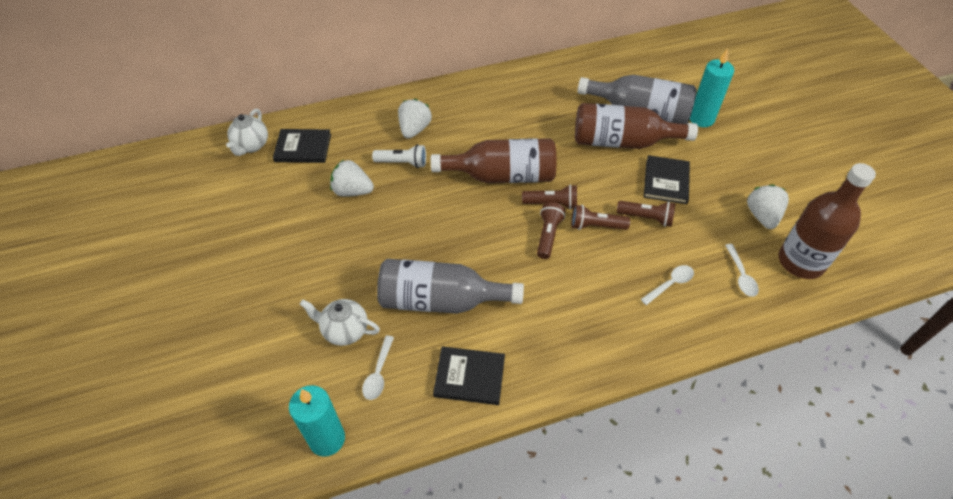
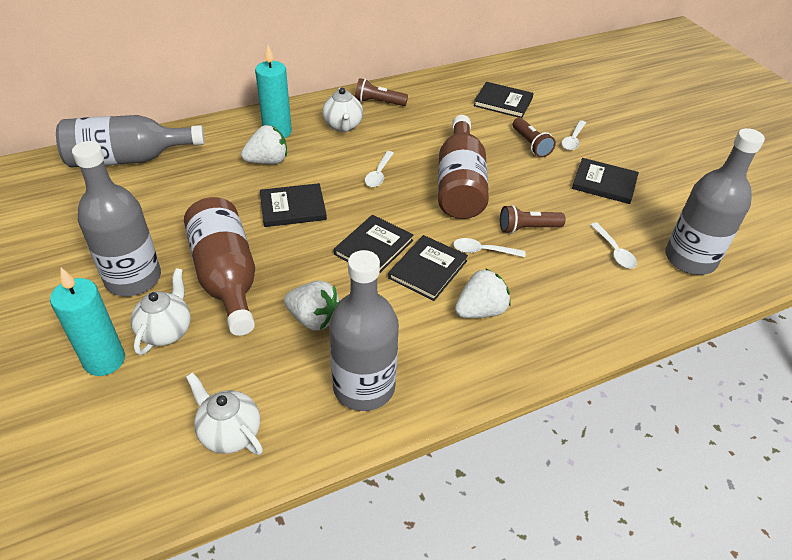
black book: [273,129,331,163] [433,346,505,405] [644,155,690,204] = 3 -> [260,183,327,227] [334,215,413,274] [388,235,468,301] [473,82,534,118] [572,158,639,204] = 5
brown bottle: [431,138,556,183] [575,103,698,149] [778,163,876,279] = 3 -> [184,197,255,336] [438,115,489,219] = 2
brown flashlight: [522,185,577,209] [537,202,565,259] [571,205,630,230] [617,201,676,227] = 4 -> [355,78,408,106] [500,205,566,234] [513,118,556,158] = 3
grey bottle: [377,259,524,314] [577,75,697,124] = 2 -> [56,115,205,167] [72,141,161,296] [329,250,399,411] [665,128,765,275] = 4
white flashlight: [372,144,426,168] = 1 -> none = 0
white spoon: [362,335,394,400] [641,265,694,305] [725,244,759,297] = 3 -> [365,151,394,187] [453,238,525,257] [562,120,586,150] [590,222,637,269] = 4
white teapot: [226,108,268,156] [300,299,380,346] = 2 -> [131,268,191,355] [186,372,263,455] [322,88,363,132] = 3

